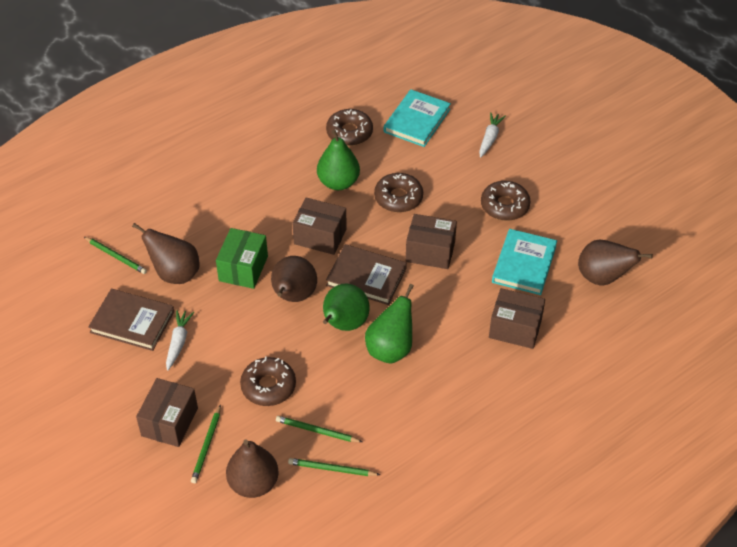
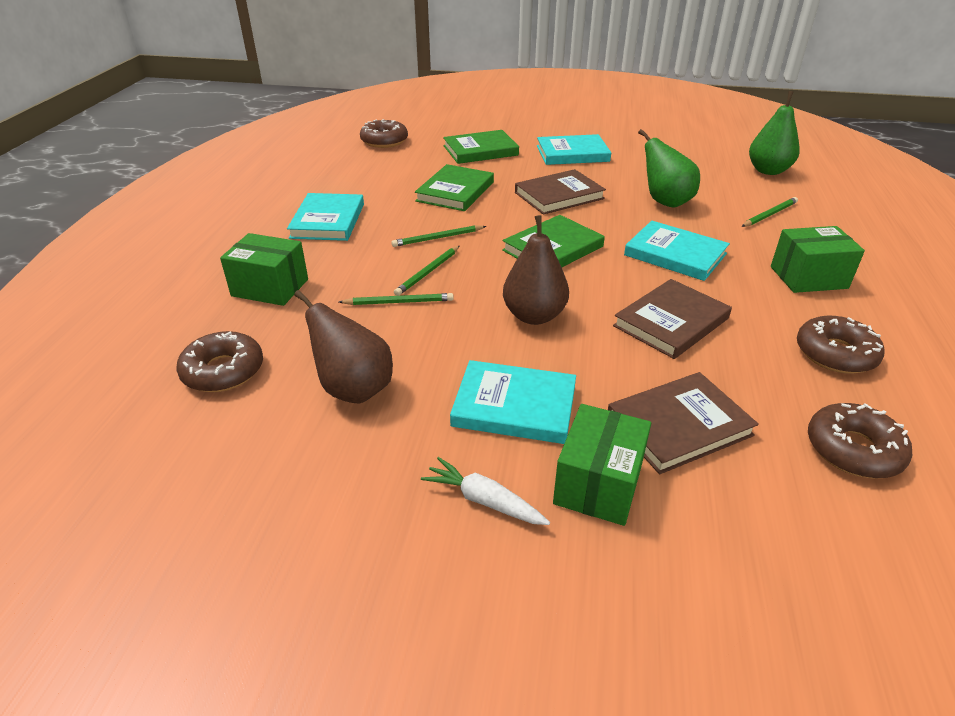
brown book: [88,289,174,351] [326,244,407,305] = 2 -> [515,169,606,215] [608,372,759,474] [613,279,732,359] = 3
brown box: [136,378,198,447] [292,197,347,255] [406,214,457,269] [489,288,545,349] = 4 -> none = 0
brown pear: [132,223,199,284] [226,440,279,498] [271,256,317,302] [578,240,653,286] = 4 -> [294,290,393,404] [503,215,569,325] = 2
green book: none = 0 -> [415,164,494,211] [443,130,519,164] [502,215,605,267] = 3
green box: [216,228,268,289] = 1 -> [220,233,308,306] [553,404,651,526] [771,226,865,293] = 3
green pear: [317,129,360,190] [323,283,370,331] [365,284,414,364] = 3 -> [638,129,700,207] [749,91,799,175] = 2
turquoise book: [384,89,451,147] [492,229,557,295] = 2 -> [287,193,364,241] [450,360,576,444] [537,134,611,165] [624,221,730,281] = 4
white carrot: [166,310,194,370] [479,112,506,157] = 2 -> [421,457,550,525] = 1

